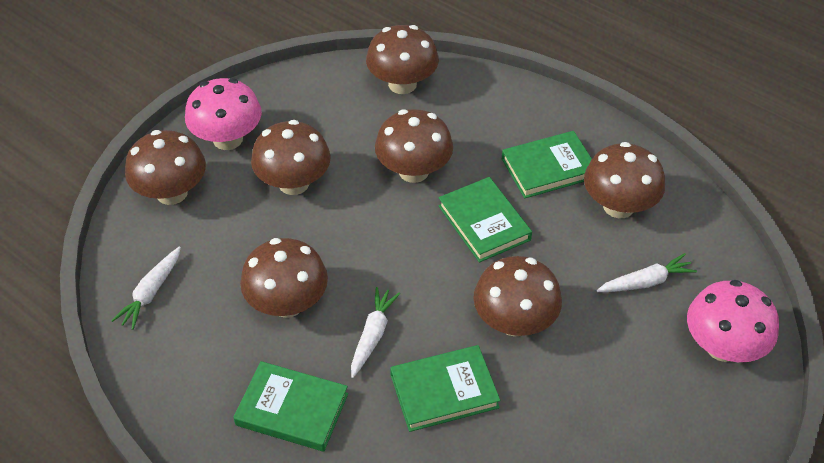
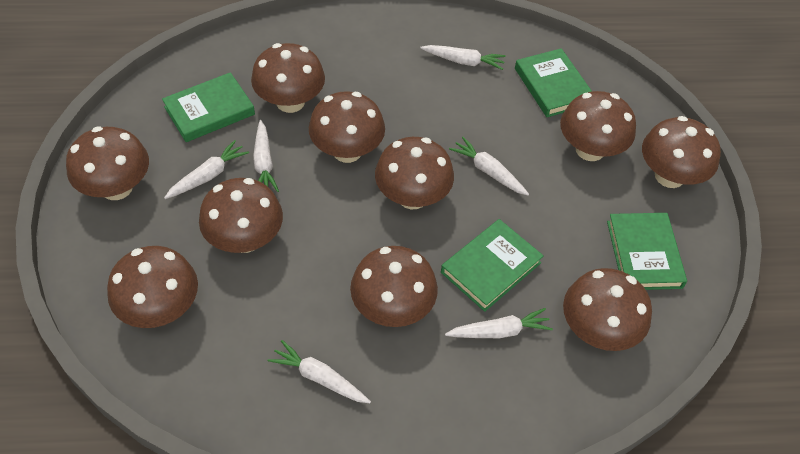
brown mushroom: [125,130,206,205] [240,238,328,318] [251,120,331,195] [366,25,439,94] [375,109,453,183] [473,256,562,337] [584,142,665,218] = 7 -> [66,126,149,200] [107,246,198,328] [199,178,283,253] [251,43,325,113] [309,91,385,163] [350,246,438,327] [375,137,454,209] [560,91,636,161] [563,268,652,351] [642,116,721,188] = 10
pink mushroom: [185,78,262,150] [687,280,779,362] = 2 -> none = 0
white carrot: [111,247,181,330] [351,287,400,378] [596,253,697,292] = 3 -> [164,140,249,199] [253,120,279,192] [268,340,371,403] [420,45,506,70] [445,308,553,338] [449,137,529,196] = 6

